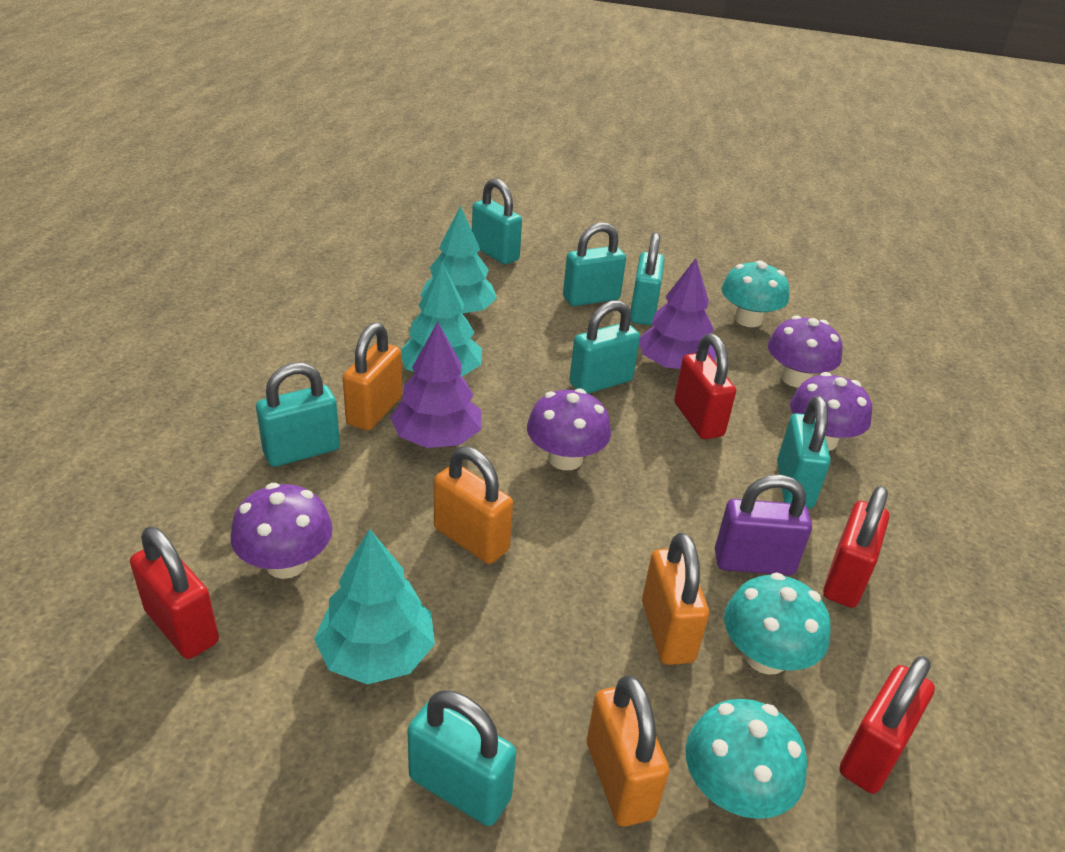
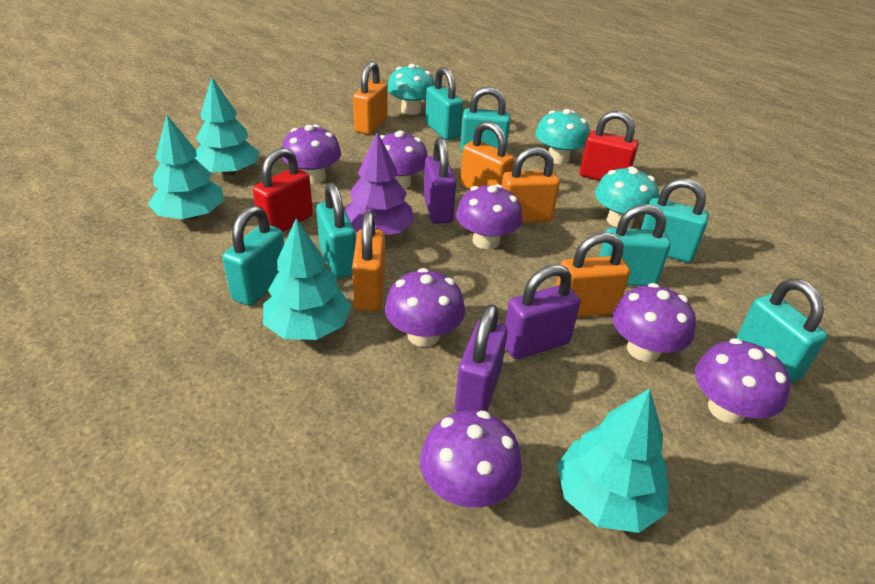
orange padlock: [343,322,402,431] [434,446,513,564] [587,675,669,827] [642,533,709,665] = 4 -> [352,211,385,311] [353,61,387,135] [460,121,514,189] [502,147,560,223] [556,232,630,317] = 5
purple mushroom: [231,483,333,579] [527,388,611,470] [768,315,843,388] [790,372,872,451] = 4 -> [282,125,341,184] [380,130,428,190] [385,268,465,347] [420,411,522,508] [456,184,522,250] [612,283,696,362] [695,338,791,424] = 7
purple padlock: [715,475,812,575] = 1 -> [423,137,456,224] [455,304,508,412] [505,265,580,359] = 3
purple tree: [390,322,481,448] [639,258,716,370] = 2 -> [345,132,415,235] = 1
red padlock: [130,527,219,659] [674,334,736,439] [823,486,889,608] [839,656,935,794] = 4 -> [253,148,313,232] [580,111,638,181] = 2
turquoise tree: [314,529,435,684] [401,263,482,376] [420,206,497,315] = 3 -> [148,115,224,220] [195,77,260,175] [263,218,352,340] [557,388,668,533] = 4

